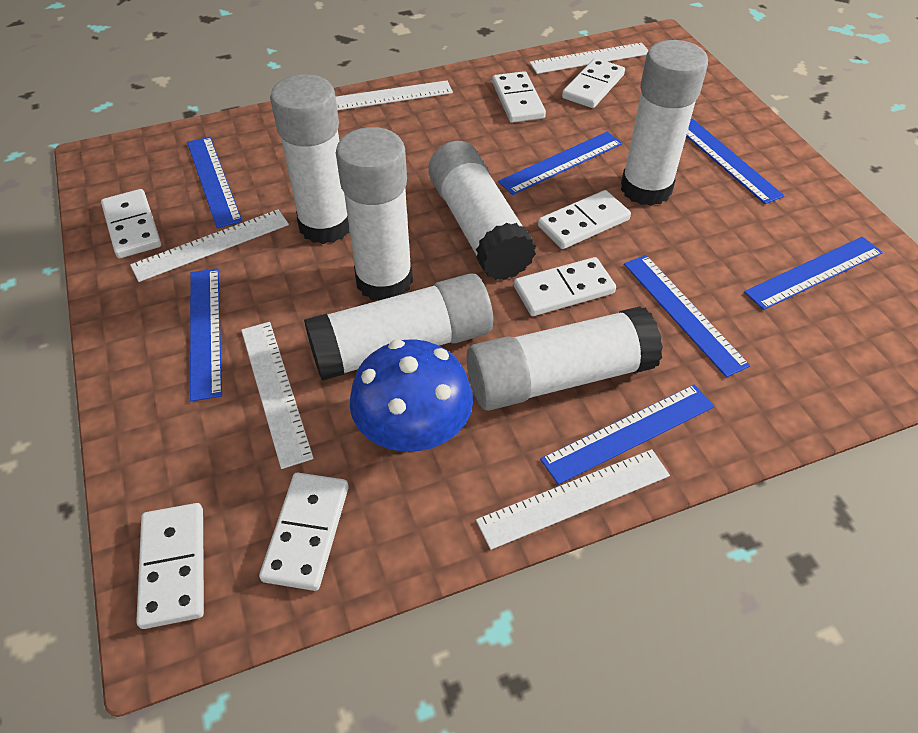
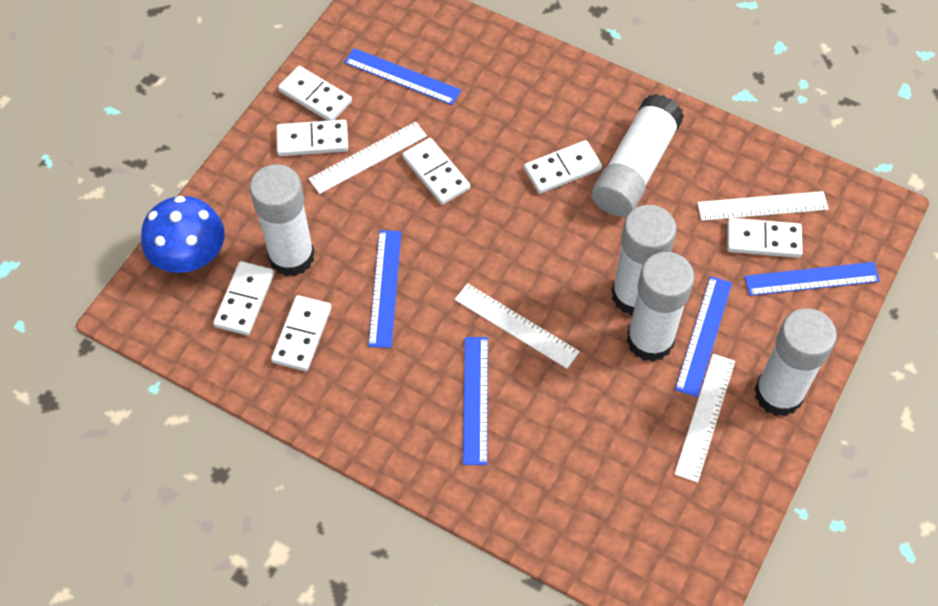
blue ruler: [187,136,242,228] [190,268,222,402] [498,132,622,195] [540,384,714,485] [624,255,751,377] [686,119,784,204] [744,237,883,310] = 7 -> [344,48,461,105] [368,230,401,348] [463,337,488,465] [675,276,732,397] [744,262,880,296] = 5
white glue stick: [270,74,350,244] [304,273,493,381] [336,127,413,300] [428,141,536,280] [466,306,663,411] [621,40,708,206] = 6 -> [250,164,315,276] [592,94,684,217] [612,205,676,316] [627,252,694,362] [754,308,837,416] = 5
white ruler: [130,210,289,282] [241,322,314,469] [336,80,453,110] [476,449,670,550] [529,43,649,74] = 5 -> [309,122,427,194] [455,283,580,369] [674,354,735,483] [697,191,828,221] = 4

